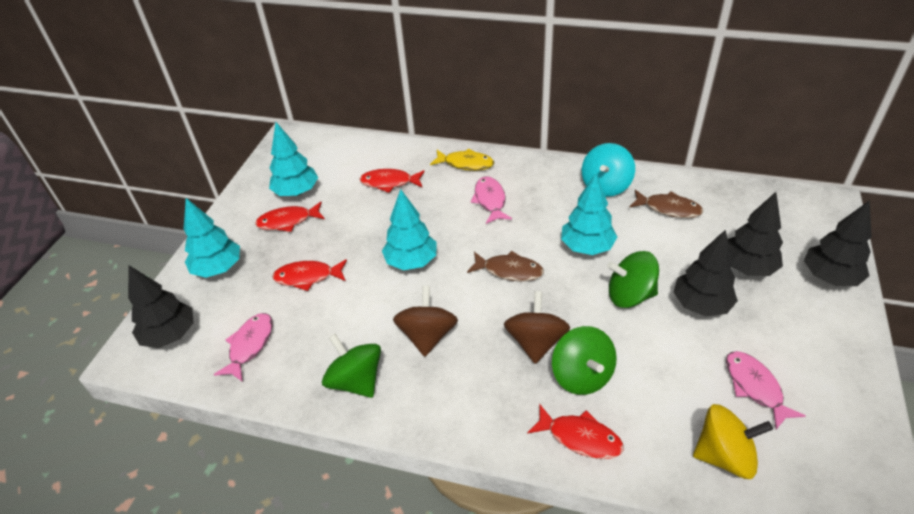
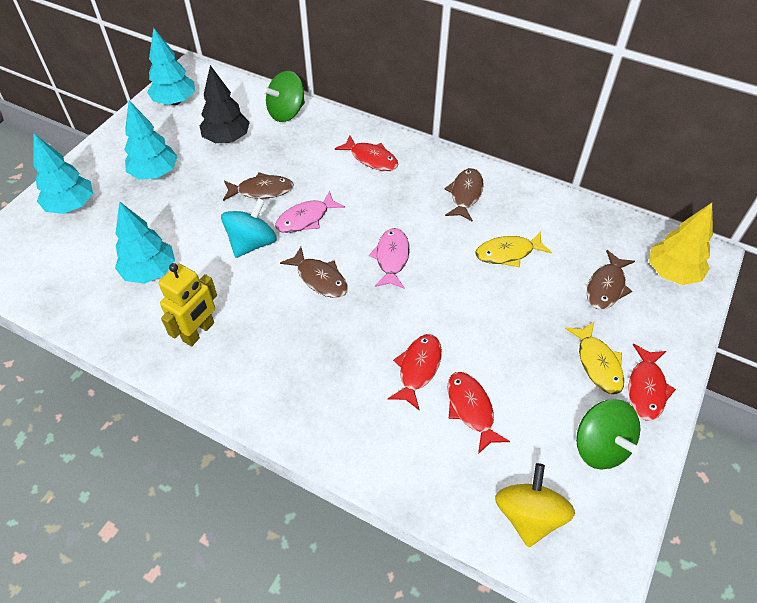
black tree: [128,265,193,348] [673,229,738,317] [728,192,783,276] [804,200,872,286] = 4 -> [200,65,250,143] = 1
brown fish: [467,251,544,281] [629,190,703,218] = 2 -> [223,173,294,201] [280,247,348,298] [445,168,484,222] [586,250,635,310] = 4
brown spinning top: [393,286,458,357] [504,291,570,364] = 2 -> none = 0
green spinning top: [322,334,381,398] [552,326,617,395] [607,251,659,308] = 3 -> [263,71,305,122] [576,399,640,469] = 2
pink fish: [213,313,273,382] [471,177,512,224] [726,351,806,429] = 3 -> [275,191,345,233] [369,228,409,289] = 2
yellow fish: [430,149,494,171] = 1 -> [475,231,552,267] [565,322,624,394] = 2
yellow robot: none = 0 -> [159,263,217,347] = 1
yellow tree: none = 0 -> [649,203,713,285] = 1

